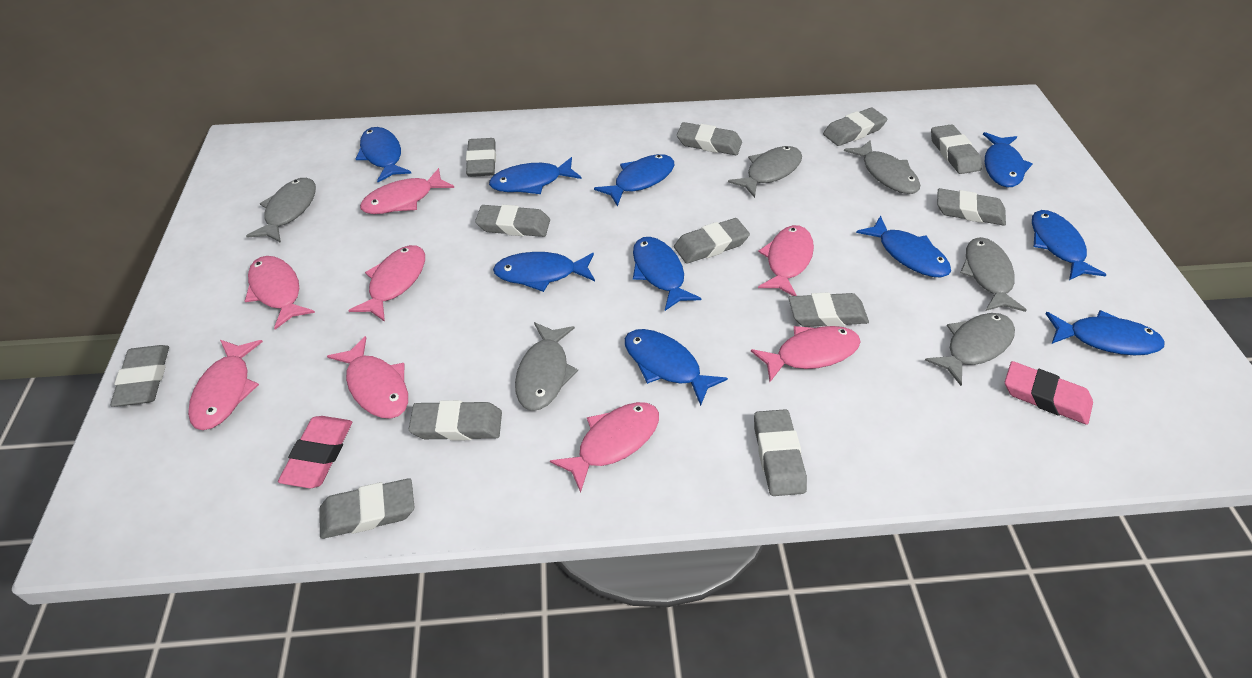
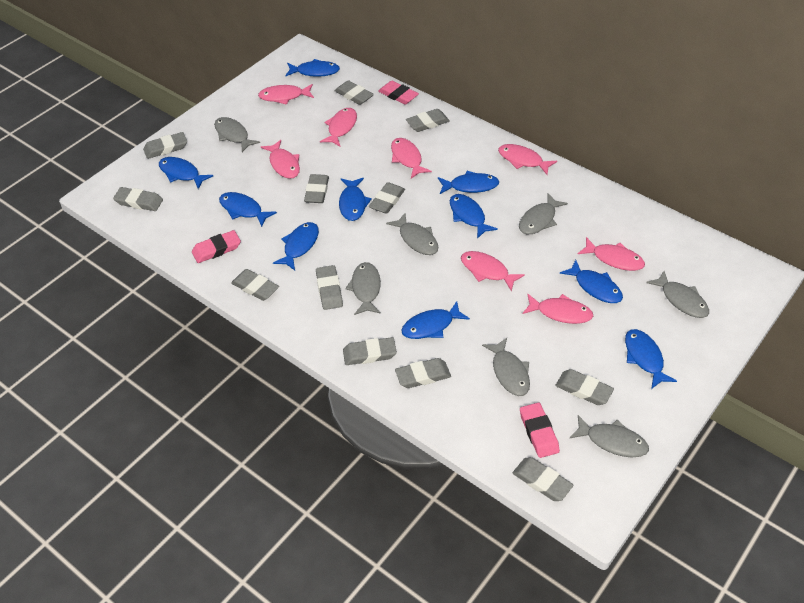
grey fish: [246,178,316,243] [515,322,578,411] [728,146,802,198] [844,140,920,194] [925,313,1015,386] [960,237,1027,312] = 6 -> [214,117,260,152] [345,262,381,315] [386,213,438,255] [482,338,530,396] [519,194,568,235] [570,415,649,457] [646,271,709,318] = 7
pink eraser: [278,416,352,488] [1005,361,1093,425] = 2 -> [192,230,241,263] [378,81,419,105] [520,403,560,458] = 3

